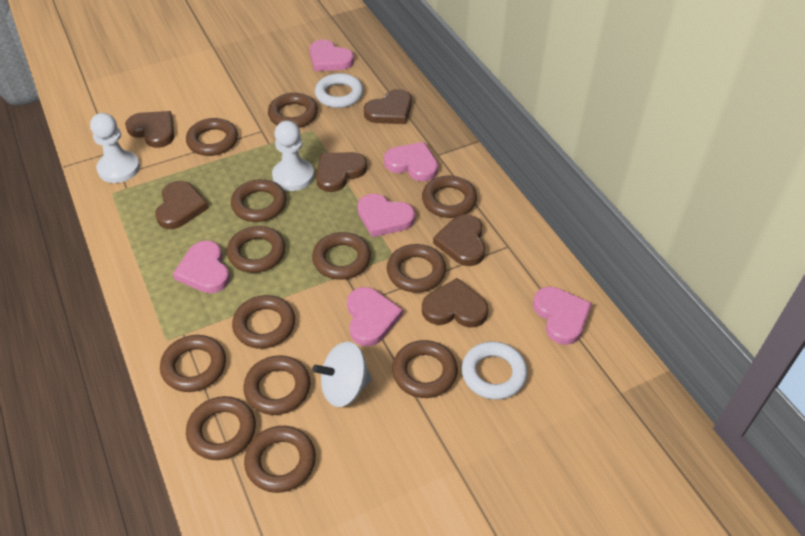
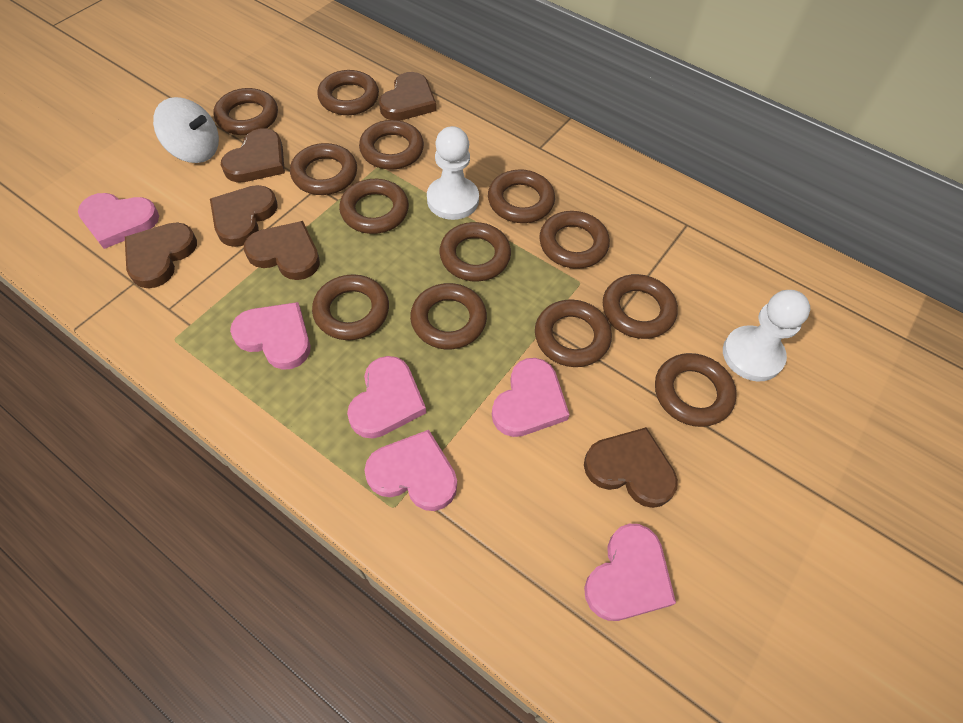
white ring: [315,73,363,108] [462,341,528,400] = 2 -> none = 0

